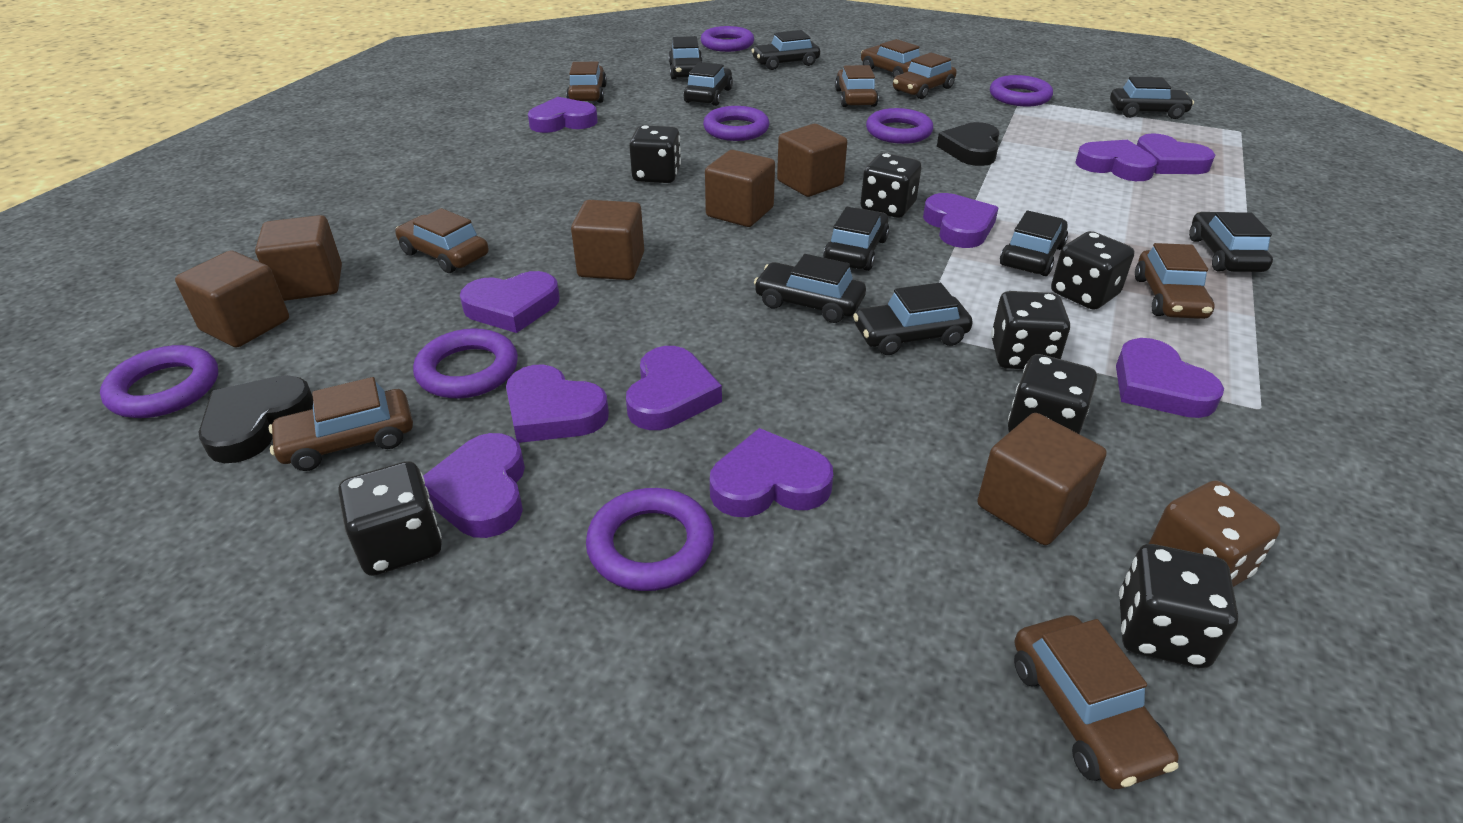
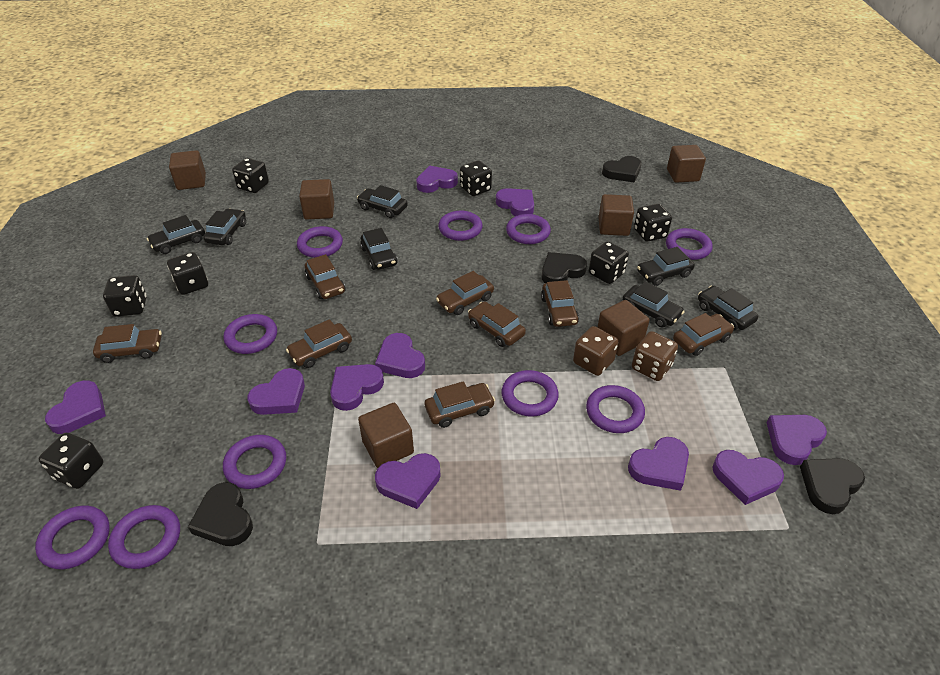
black car: [669,36,702,79] [683,62,733,106] [751,30,820,70] [754,254,866,323] [823,207,889,271] [853,283,973,355] [1000,210,1068,276] [1110,77,1194,119] [1189,212,1273,272] = 9 -> [147,215,205,254] [203,208,246,245] [357,185,408,218] [360,228,398,270] [622,281,685,327] [637,247,695,286] [698,286,758,331] = 7
black heart: [198,375,313,463] [937,122,1000,166] = 2 -> [188,482,253,546] [542,252,587,283] [602,156,641,182] [800,458,865,514] = 4
brown dice: [1149,481,1280,587] = 1 -> [573,326,618,376] [632,331,678,381] = 2
purple ring: [100,345,218,418] [413,328,518,399] [586,488,714,591] [701,26,754,52] [703,106,769,141] [866,108,933,144] [990,75,1053,107] = 7 -> [35,506,110,569] [108,505,180,569] [223,314,277,354] [223,435,286,489] [297,226,343,258] [438,211,483,241] [501,370,559,417] [506,214,551,244] [586,385,645,433] [666,228,713,260] = 10

